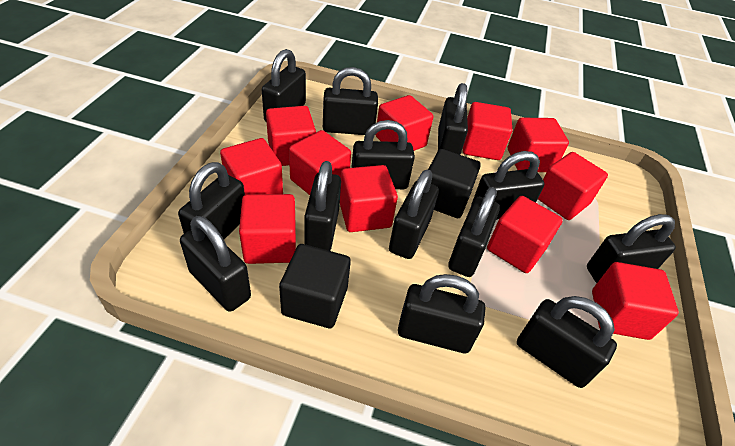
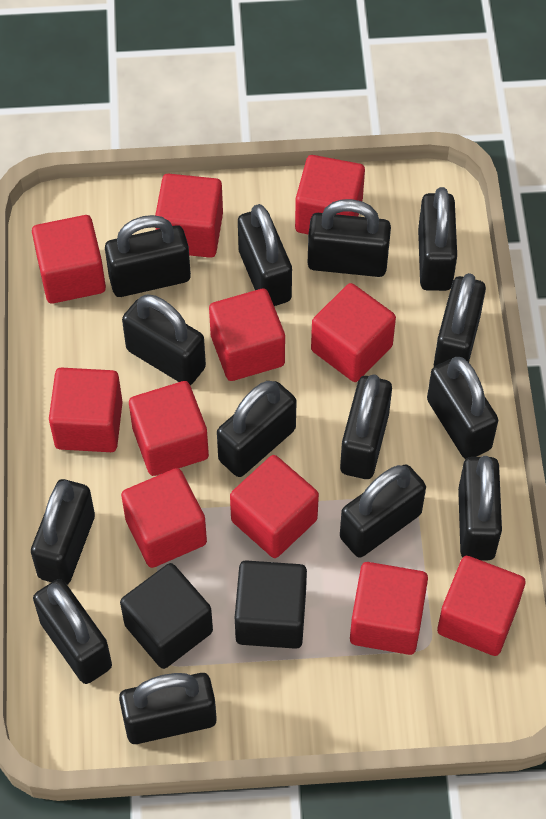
black padlock: [178,162,245,239] [180,216,251,312] [262,49,306,122] [304,161,341,251] [323,67,378,135] [351,120,415,189] [389,169,439,259] [398,274,485,353] [438,83,468,155] [448,187,500,277] [471,151,545,220] [517,296,617,388] [587,214,676,283] = 13 -> [31,479,95,585] [33,579,112,684] [105,215,191,297] [119,673,217,744] [122,294,206,385] [217,381,297,477] [238,204,292,306] [308,199,391,277] [340,374,392,479] [340,464,426,558] [418,187,457,291] [427,357,498,459] [434,273,486,367] [458,456,502,561] = 14

